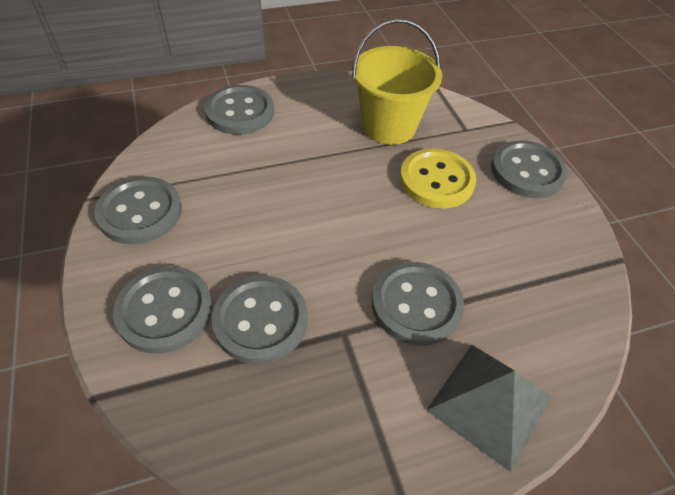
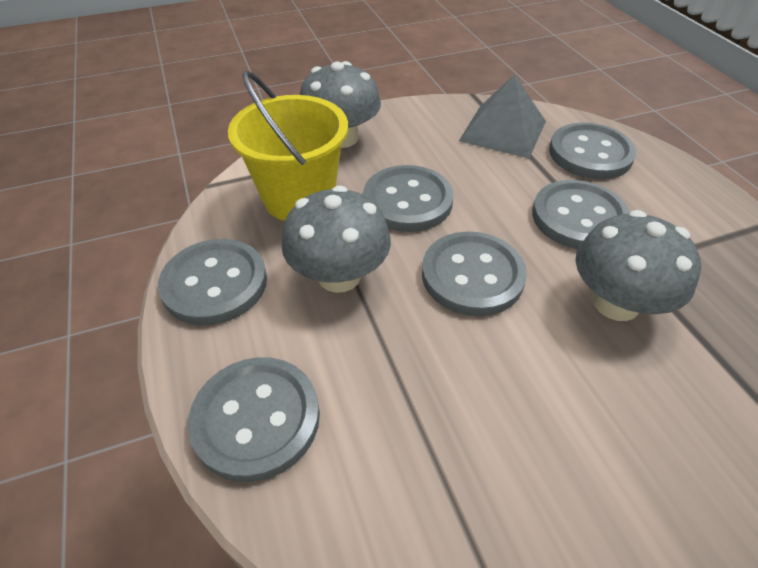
grey mushroom: none = 0 -> [282,186,391,293] [300,61,381,148] [576,210,701,321] = 3
yellow button: [400,149,476,209] = 1 -> none = 0

